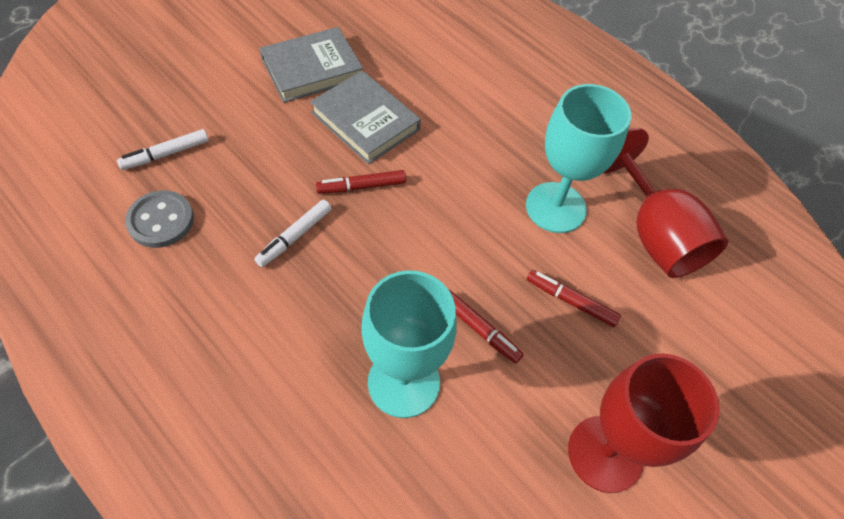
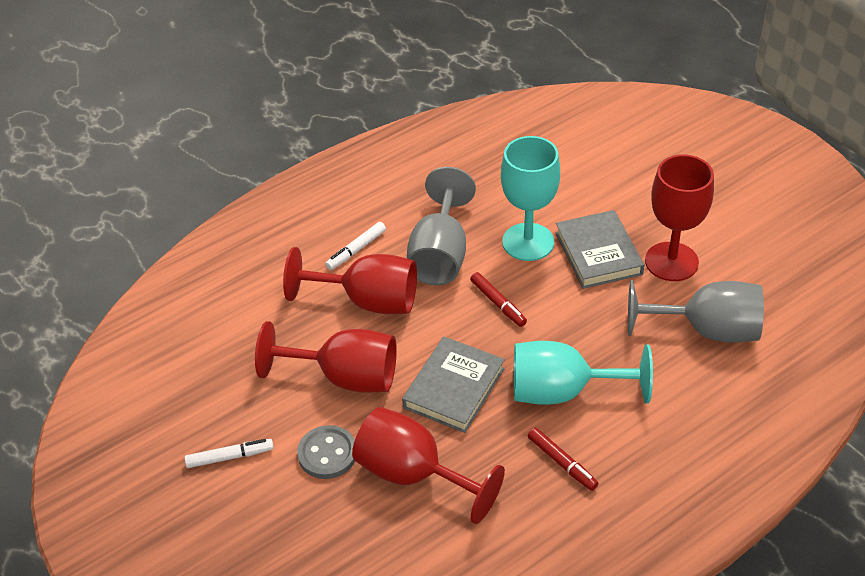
grey goblet: none = 0 -> [407,167,476,286] [628,280,764,343] = 2
red goblet: [568,353,720,493] [604,128,728,278] = 2 -> [255,321,397,392] [283,247,417,314] [352,407,505,524] [645,155,714,281] = 4
red marker: [316,170,406,194] [448,289,524,363] [527,270,621,327] = 3 -> [470,272,527,327] [528,428,599,491] = 2

